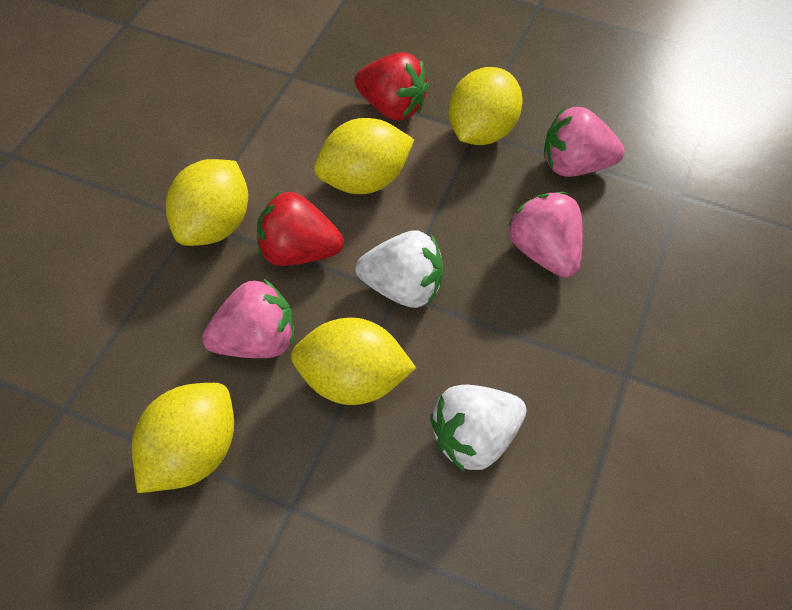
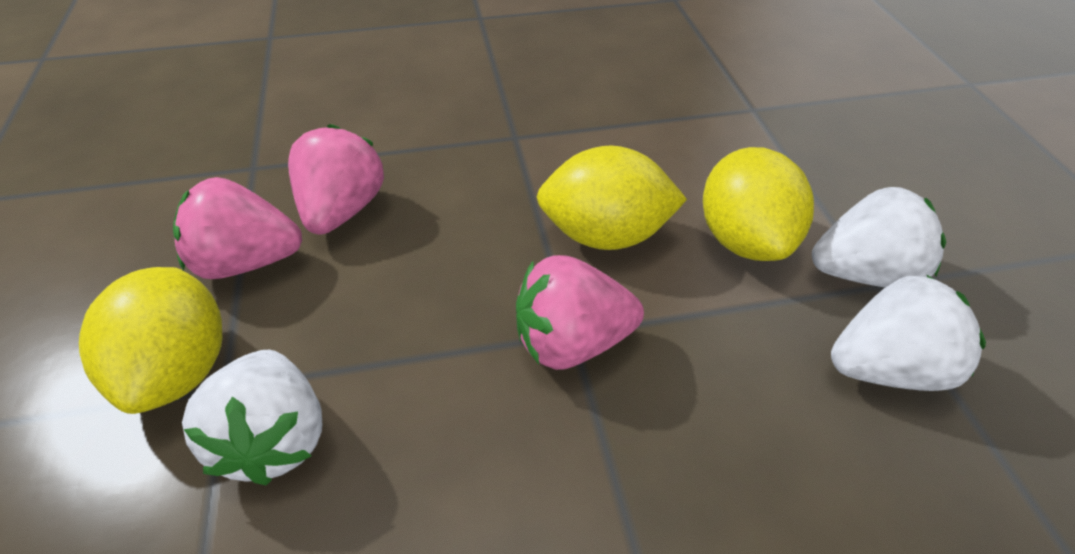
red strawberry: [257,192,344,266] [355,52,429,121] = 2 -> none = 0
white strawberry: [355,230,443,308] [430,385,526,471] = 2 -> [182,350,323,485] [812,187,946,287] [831,274,986,391] = 3
yellow lemon: [132,383,234,493] [166,159,248,246] [291,317,416,405] [314,118,414,194] [448,67,523,145] = 5 -> [79,267,223,414] [537,146,687,250] [703,147,814,261] = 3

